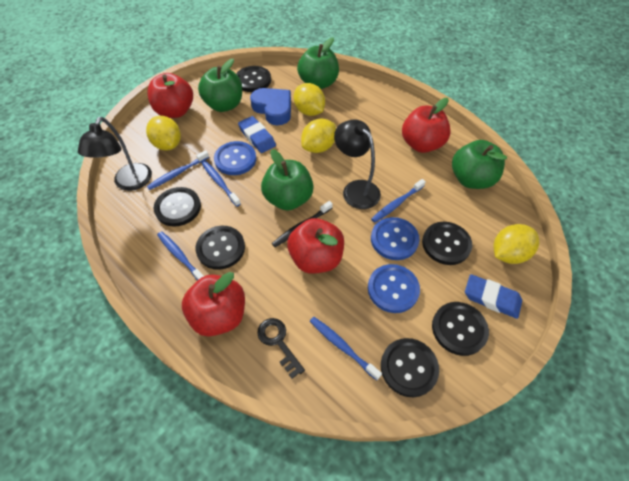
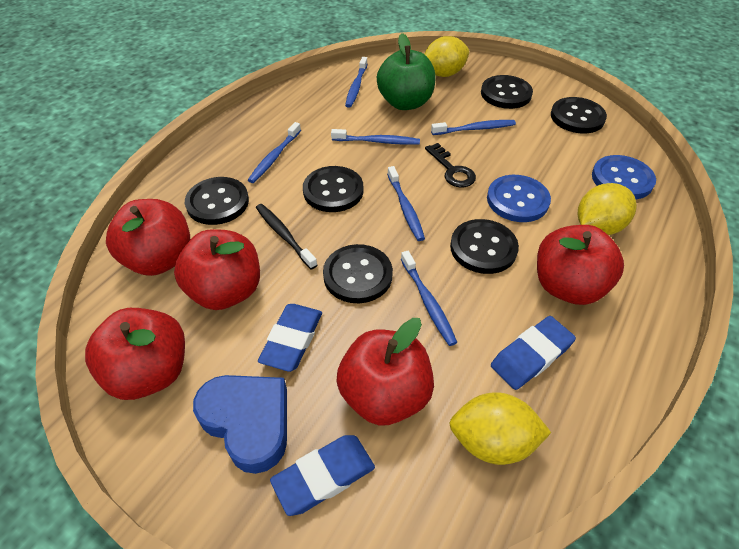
black lamp: [78,117,152,191] [334,119,381,209] = 2 -> none = 0
blue button: [214,141,257,175] [368,264,420,313] [371,217,419,260] = 3 -> [487,175,551,222] [592,155,656,199] = 2
blue eraser: [238,116,276,153] [465,274,522,319] = 2 -> [258,304,322,372] [270,435,375,516] [491,316,576,390] = 3
blue toothbrush: [147,150,209,190] [157,231,204,281] [202,161,241,207] [310,317,382,381] [371,179,426,223] = 5 -> [248,122,301,183] [331,129,420,145] [345,57,367,108] [387,166,425,241] [401,251,457,346] [431,120,516,135] = 6
green apple: [198,59,242,112] [261,149,314,211] [297,37,339,89] [452,140,507,189] = 4 -> [377,33,435,110] = 1
red apple: [147,73,193,118] [182,272,245,337] [287,218,344,274] [402,98,451,153] = 4 -> [85,308,185,400] [106,199,190,276] [174,229,260,310] [336,318,434,425] [537,225,624,305] = 5
yellow lemon: [146,116,181,151] [294,83,325,116] [301,118,336,153] [493,224,539,264] = 4 -> [425,36,469,77] [449,392,551,465] [577,183,637,235] = 3

